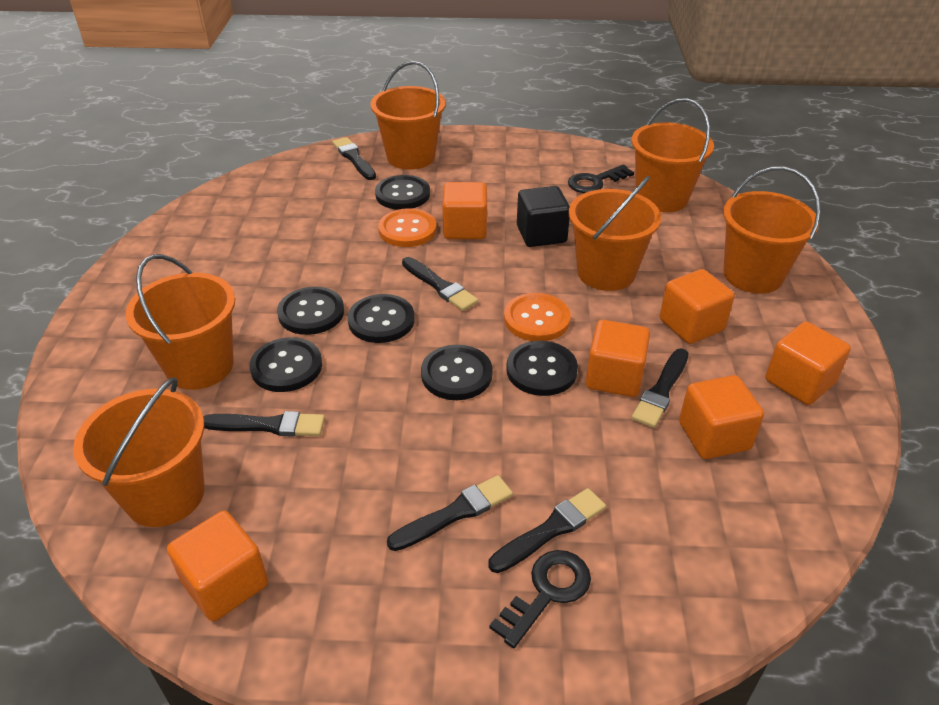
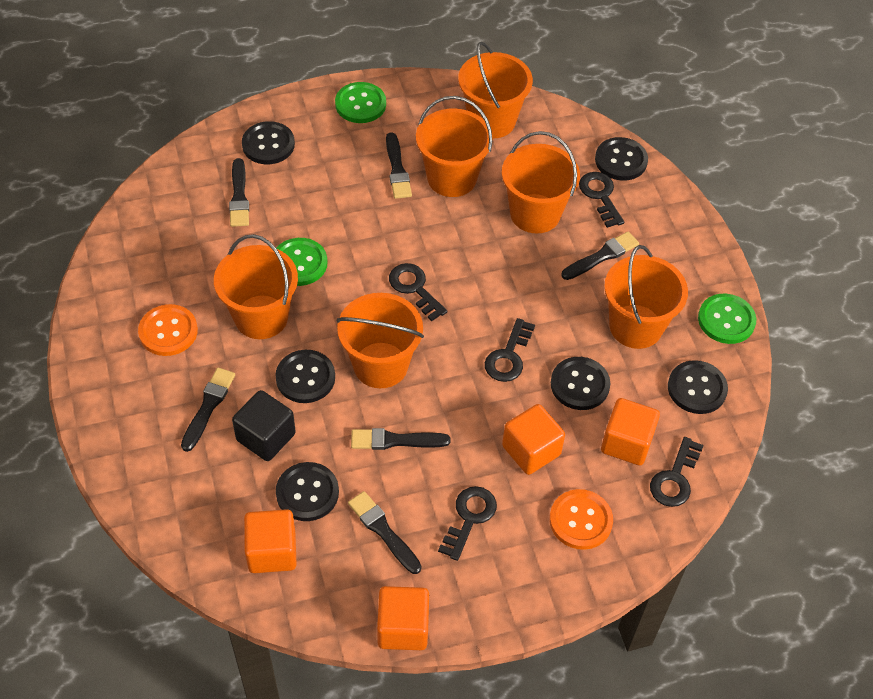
black key: [489,550,591,648] [568,165,634,193] = 2 -> [389,263,448,321] [438,486,497,561] [485,318,535,382] [579,172,624,228] [650,437,704,507] = 5
green button: none = 0 -> [276,238,327,286] [335,82,386,123] [698,294,756,344] = 3
orange cube: [167,511,268,621] [442,182,487,239] [586,320,650,397] [660,269,735,344] [679,375,764,459] [766,322,851,405] = 6 -> [244,509,297,573] [377,586,429,650] [502,404,565,475] [601,398,660,465] = 4

